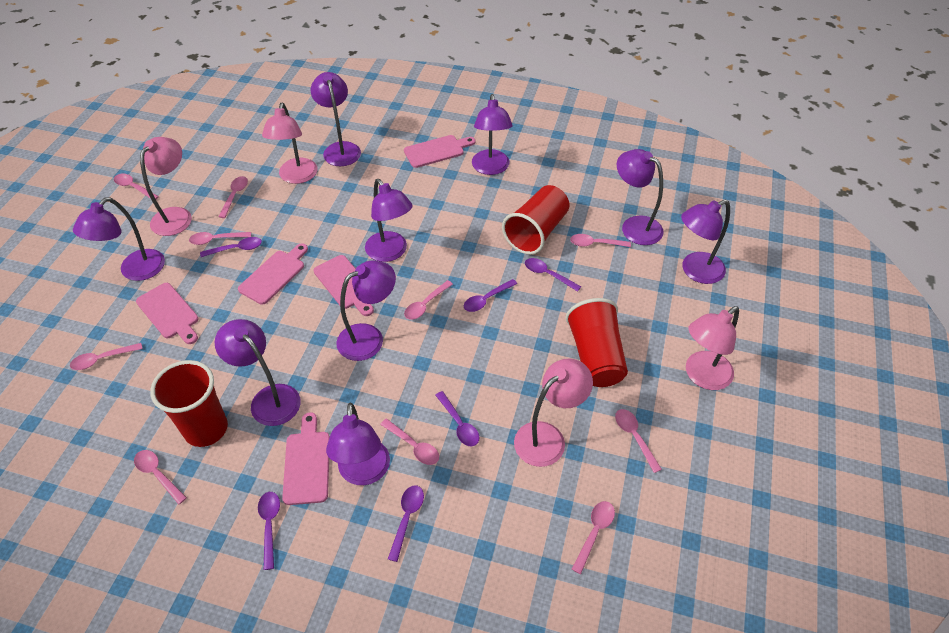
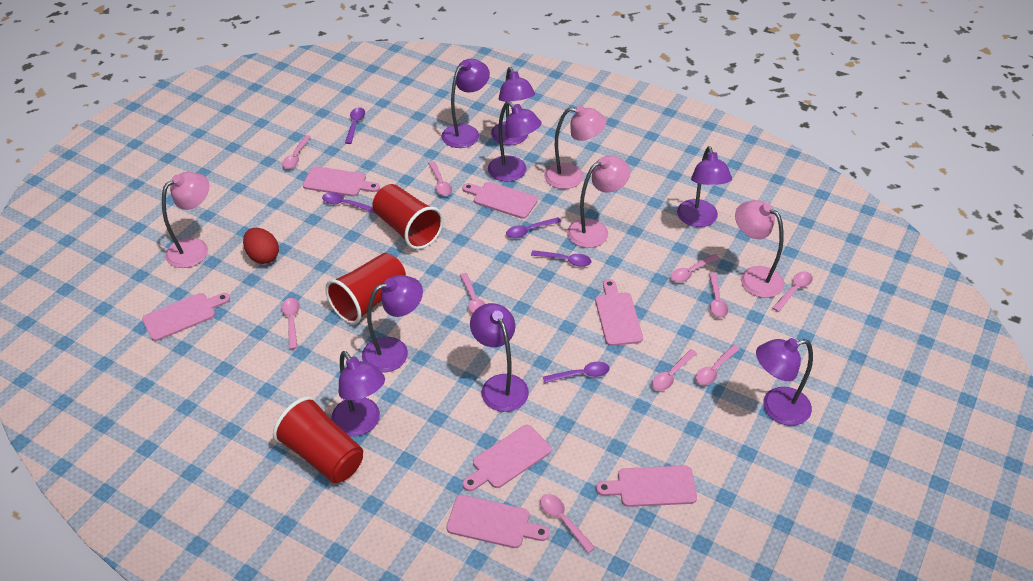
pink cutting board: [136,283,199,344] [238,243,308,305] [282,412,330,505] [313,255,374,316] [404,135,476,168] = 5 -> [142,293,230,341] [303,166,380,196] [446,495,550,548] [462,182,538,219] [463,425,551,491] [595,279,643,346] [596,466,697,507] = 7
purple lamp: [73,197,165,281] [215,319,301,426] [311,72,361,166] [326,403,390,485] [336,261,396,361] [365,179,413,262] [472,94,512,175] [617,149,664,245] [681,200,730,284] = 9 -> [331,351,385,436] [362,275,423,373] [442,59,490,148] [470,303,529,412] [488,101,542,182] [491,67,535,145] [677,146,732,227] [756,338,813,426] = 8
purple spoon: [200,237,262,257] [258,492,280,570] [388,485,424,562] [435,391,479,446] [464,279,517,312] [525,258,581,292] = 6 -> [322,192,375,213] [345,107,365,144] [506,217,561,239] [531,250,591,267] [543,361,610,383] = 5
red egg: none = 0 -> [243,228,279,264] = 1

